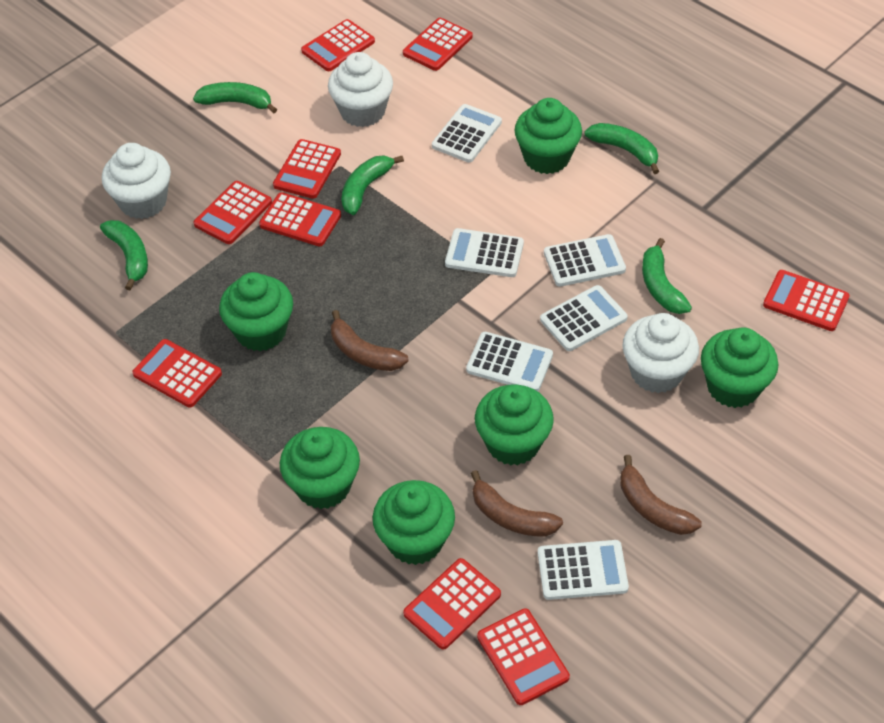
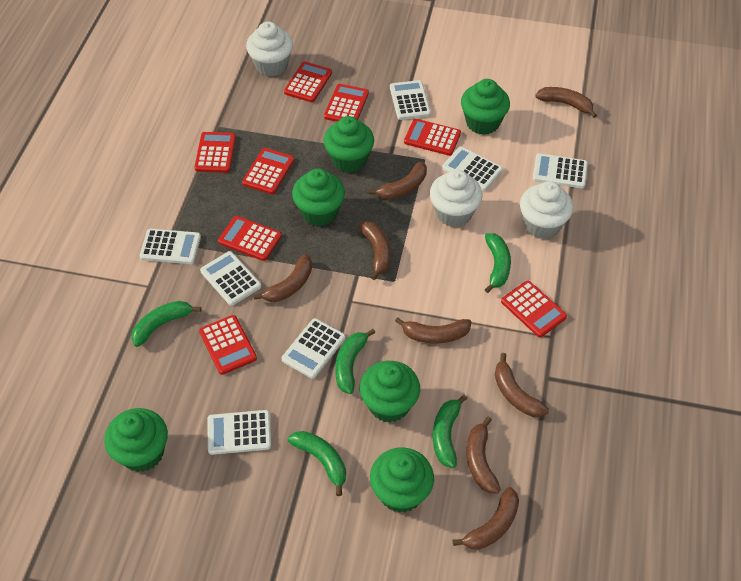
brown banana: [331,310,409,371] [471,470,563,537] [620,455,702,535] = 3 -> [254,254,312,302] [359,221,391,280] [369,161,427,199] [395,317,471,343] [453,487,519,550] [466,416,501,493] [495,353,549,417] [535,87,597,118] = 8
red calculator: [133,339,222,407] [194,181,272,244] [259,192,341,246] [273,139,341,199] [301,19,375,71] [403,18,473,71] [403,558,501,650] [477,608,570,705] [763,270,850,331] = 9 -> [195,132,236,173] [199,315,257,375] [218,216,282,261] [242,148,294,194] [284,62,332,102] [324,84,369,122] [404,119,461,156] [501,281,567,337] = 8
white calculator: [432,104,502,163] [445,228,524,277] [466,332,553,391] [538,540,629,600] [540,285,627,351] [544,234,626,287] = 6 -> [140,229,201,264] [200,251,261,306] [208,410,271,455] [282,318,345,379] [390,80,431,120] [442,147,503,191] [533,153,588,188] = 7

